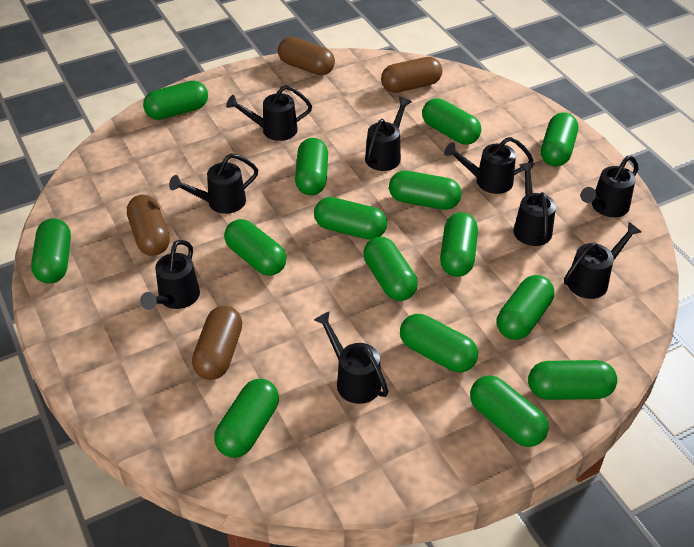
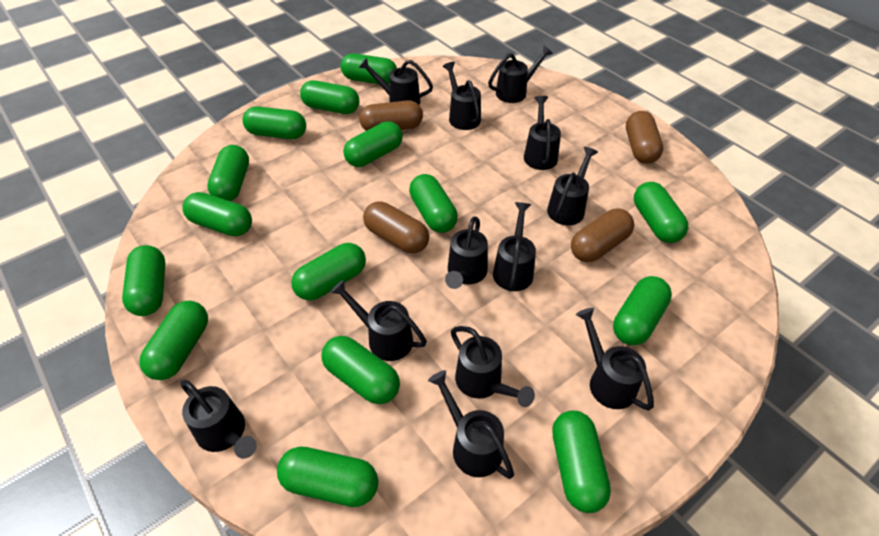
black watering can: [140,240,200,310] [169,153,258,214] [226,85,312,141] [314,311,389,404] [365,97,412,171] [444,137,534,194] [513,163,556,246] [564,222,641,299] [581,156,639,217] = 9 -> [180,380,257,459] [330,280,427,361] [359,58,433,104] [428,370,514,479] [443,62,481,130] [445,216,488,289] [451,326,535,407] [488,45,553,103] [493,202,536,291] [524,96,561,170] [547,147,598,225] [576,308,654,411] = 12

